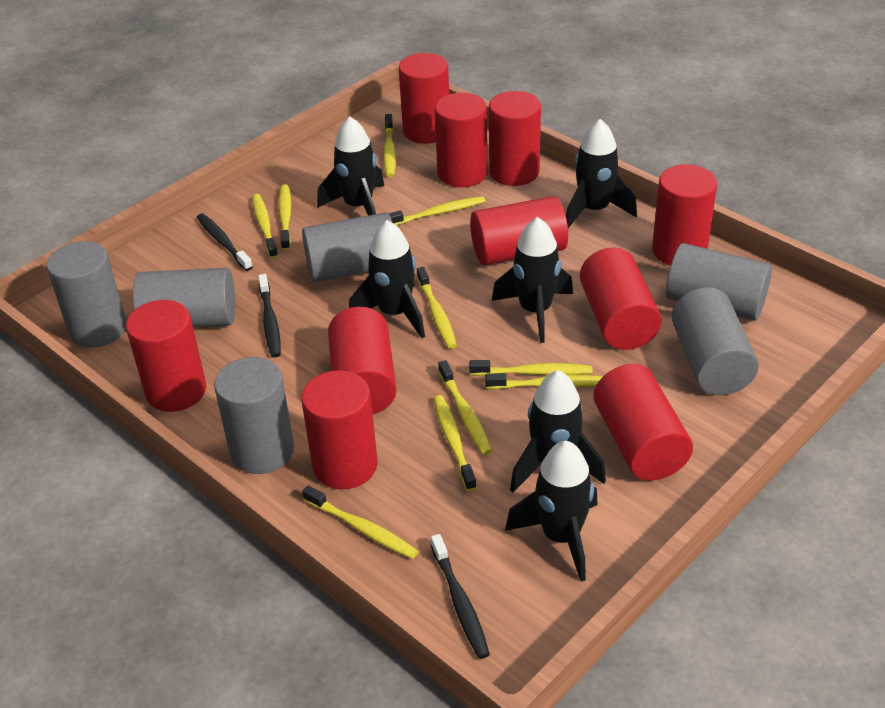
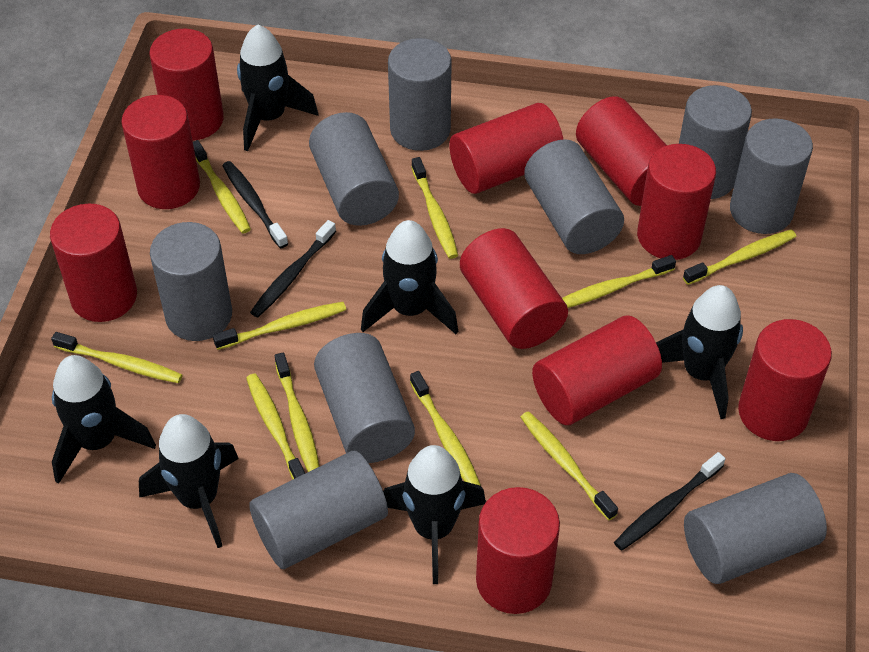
grey cylinder: [47,241,127,348] [133,268,235,327] [214,357,294,474] [302,212,392,282] [666,243,772,321] [671,287,759,395] = 6 -> [150,222,232,341] [249,451,388,569] [309,112,399,226] [314,333,415,463] [388,38,452,151] [524,139,624,254] [679,85,752,199] [684,473,827,584] [730,118,813,234] = 9

